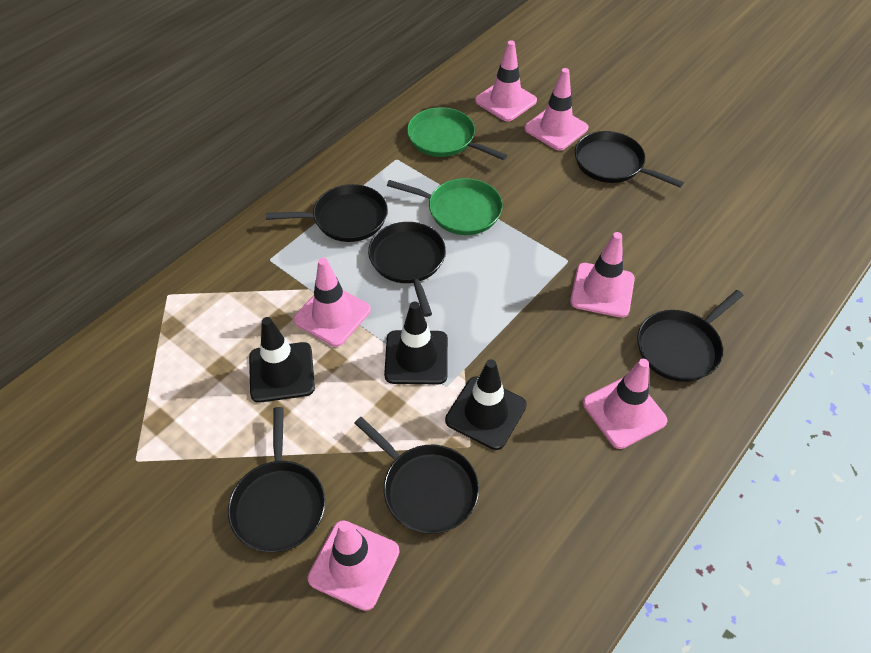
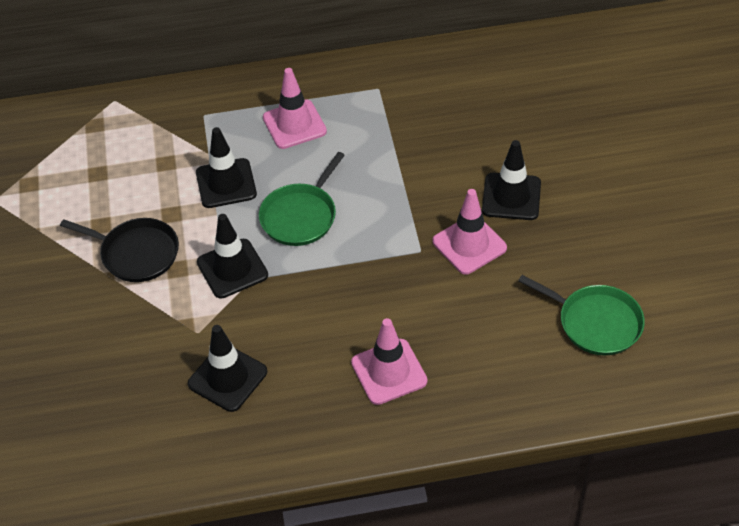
black pan: [228,407,325,552] [266,184,388,242] [355,417,479,534] [368,222,446,317] [575,131,684,188] [637,290,744,382] = 6 -> [60,218,179,282] = 1
black traffic cone: [249,317,315,403] [384,302,448,385] [445,359,527,450] = 3 -> [188,325,267,412] [196,127,257,208] [197,214,268,298] [482,140,541,220] = 4
pink traffic cone: [293,258,371,347] [308,520,399,611] [475,40,537,122] [524,68,588,151] [570,232,635,318] [583,359,668,449] = 6 -> [263,68,327,149] [351,318,428,405] [433,189,507,274] = 3

